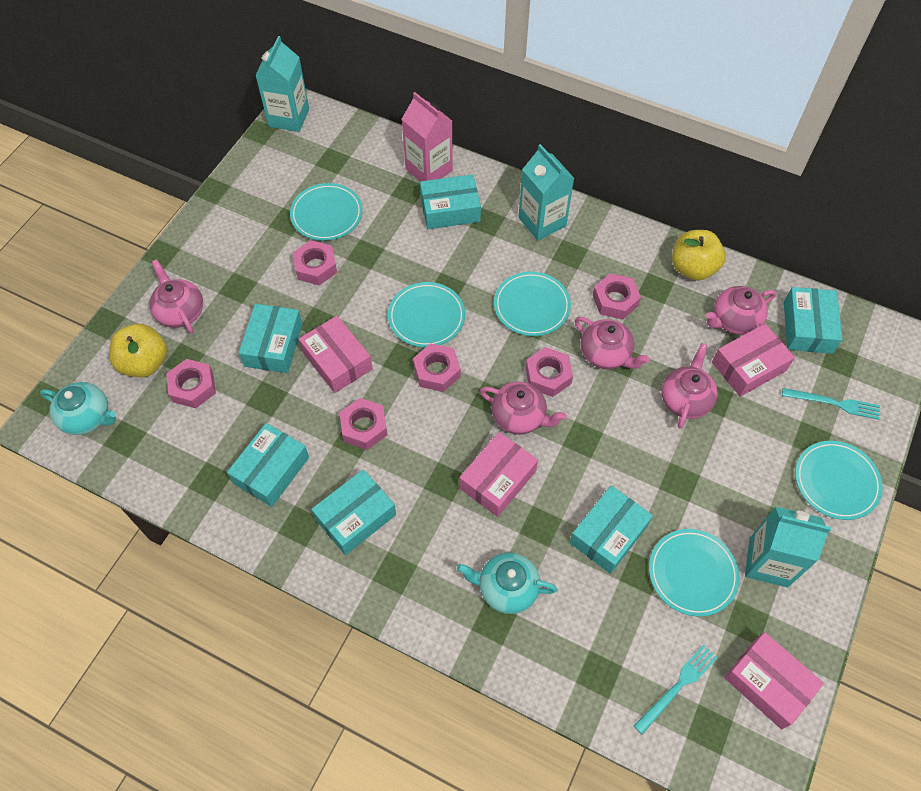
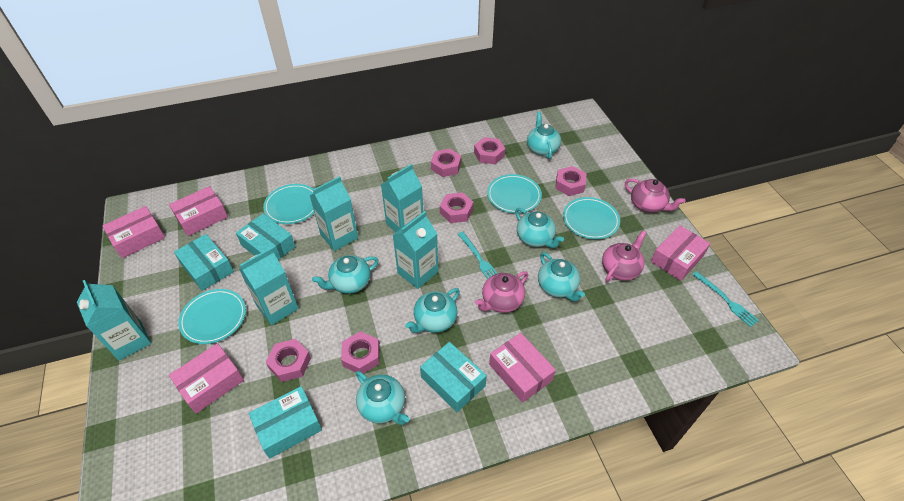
pink box: [299,316,373,393] [459,432,538,517] [712,324,795,397] [724,632,824,729] = 4 -> [102,206,165,258] [169,186,228,236] [169,343,244,414] [489,333,556,403] [651,225,710,281] = 5
pink carton: [402,92,453,181] = 1 -> none = 0
pink teapot: [150,259,203,334] [480,382,567,435] [575,317,650,370] [661,343,718,428] [706,286,776,335] = 5 -> [475,271,528,313] [602,231,646,282] [625,179,685,213] = 3
turquoise box: [227,423,309,507] [239,304,303,373] [311,469,396,555] [420,174,481,229] [570,485,653,574] [784,287,843,354] = 6 -> [174,234,234,291] [236,214,295,260] [249,386,322,459] [420,342,487,412] = 4
turquoise carton: [255,36,309,132] [518,144,575,241] [745,506,831,587] = 3 -> [77,280,151,361] [239,248,299,325] [310,176,358,251] [381,164,423,232] [393,211,438,289] = 5
turquoise plate: [290,183,363,241] [388,282,465,348] [494,272,571,336] [649,529,740,617] [795,441,883,520] = 5 -> [178,289,246,344] [263,184,314,224] [487,174,542,214] [563,197,620,239] = 4
turquoise teapot: [40,382,116,435] [457,553,557,614] = 2 -> [312,255,379,294] [356,371,410,425] [405,288,460,333] [515,208,564,248] [527,112,561,159] [538,252,585,302] = 6
yellow apple: [109,324,167,377] [672,230,726,281] = 2 -> none = 0

